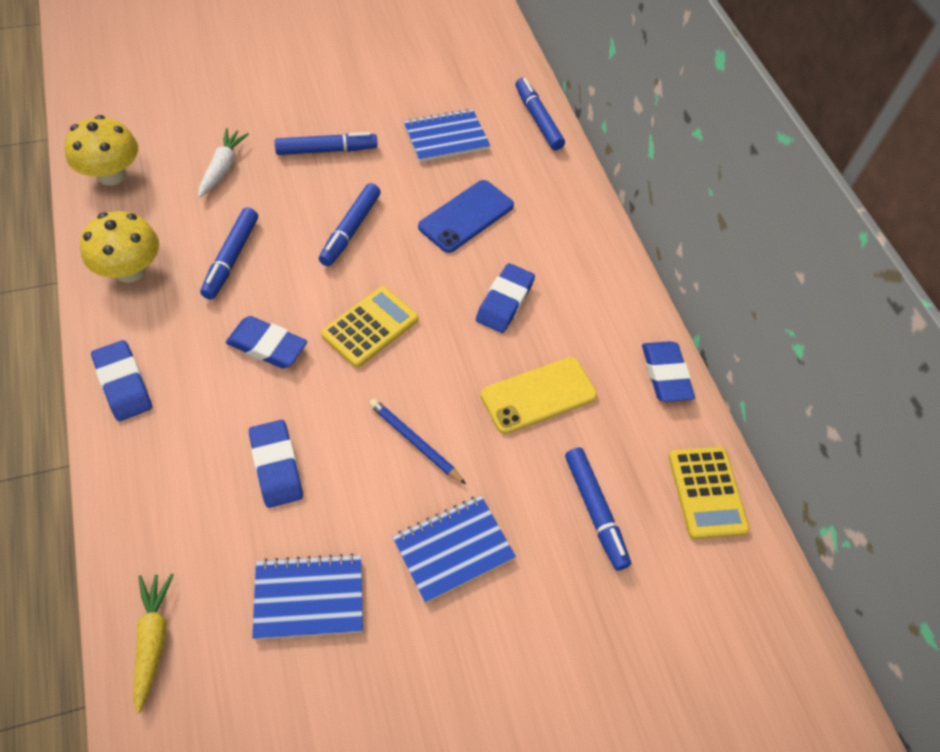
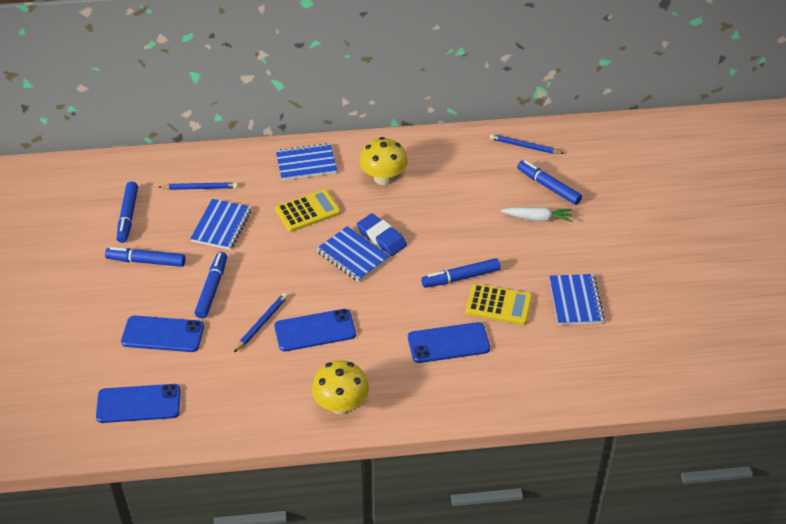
blue eraser: [91,340,152,421] [226,316,307,368] [249,420,303,508] [476,263,535,333] [642,341,695,402] = 5 -> [357,213,407,256] = 1
blue notebook: [252,554,363,640] [392,495,516,603] [404,109,490,162] = 3 -> [190,199,251,250] [276,143,337,181] [316,226,389,282] [549,274,605,325] = 4
blue pencil: [369,399,466,484] = 1 -> [159,182,238,190] [234,293,288,352] [490,134,565,154] = 3
blue phone: [418,180,514,253] = 1 -> [96,384,181,423] [121,316,204,352] [274,309,356,351] [408,322,490,363] = 4
yellow carrot: [133,574,174,714] = 1 -> none = 0
yellow phone: [480,357,597,434] = 1 -> none = 0

